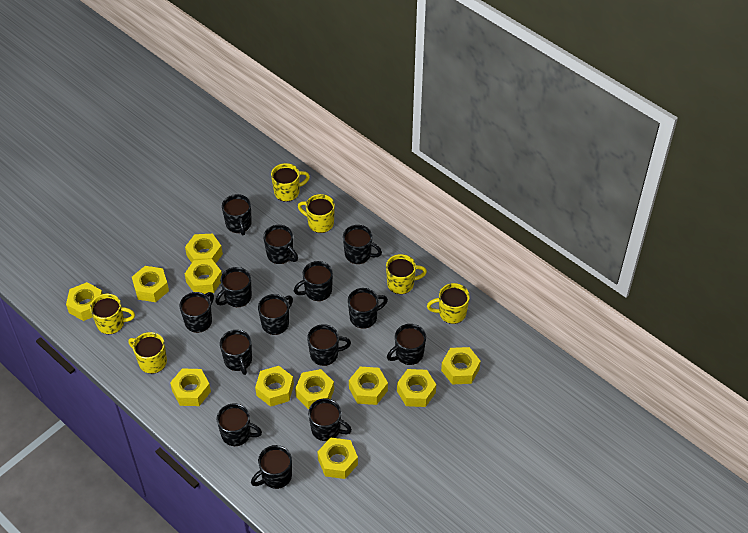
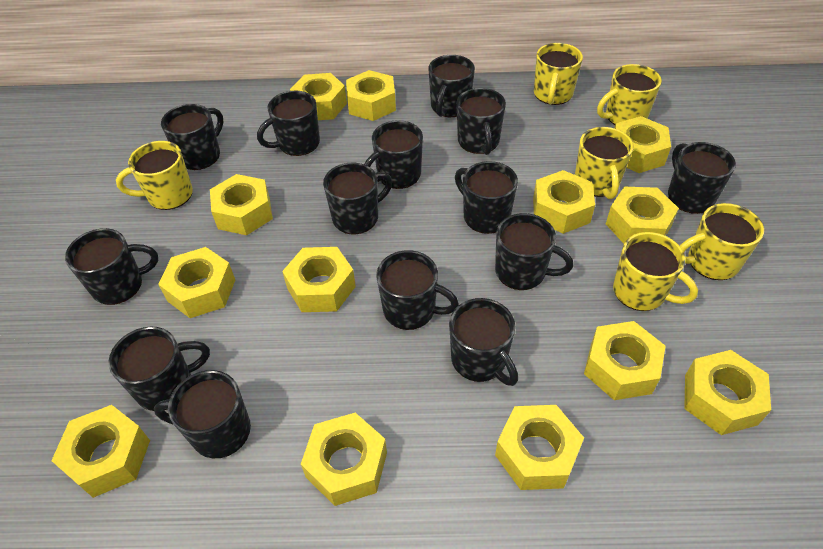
yellow nut: [66,282,103,321] [132,266,169,302] [170,369,211,406] [185,234,223,263] [185,259,222,294] [255,366,294,407] [295,369,334,409] [317,437,358,479] [349,367,388,405] [397,369,436,407] [441,347,481,384] = 11 -> [51,405,150,498] [158,247,235,318] [210,174,273,235] [282,247,356,312] [290,73,347,120] [301,413,387,506] [346,70,396,121] [495,405,584,490] [533,170,595,234] [584,321,666,400] [606,187,679,244] [615,116,671,173] [684,350,771,435] = 13

